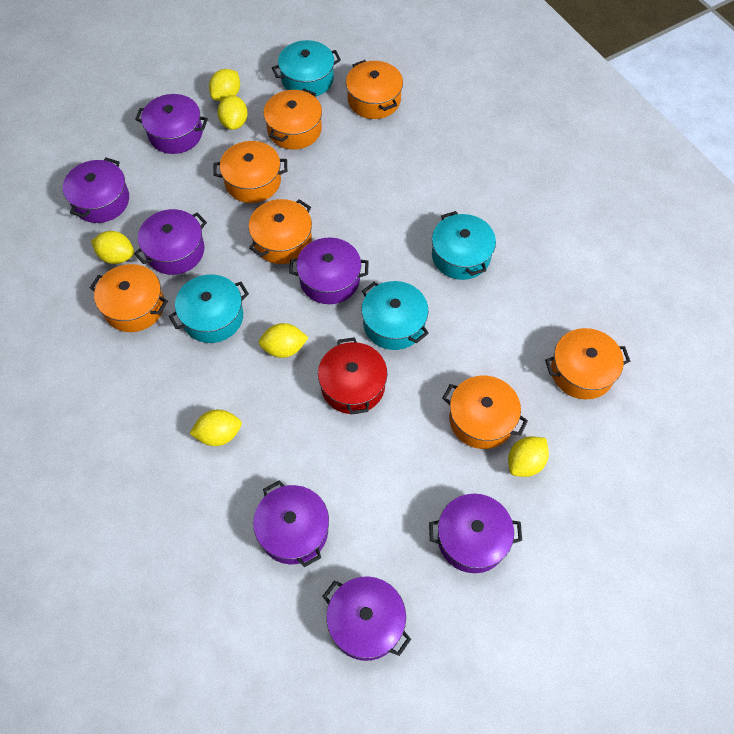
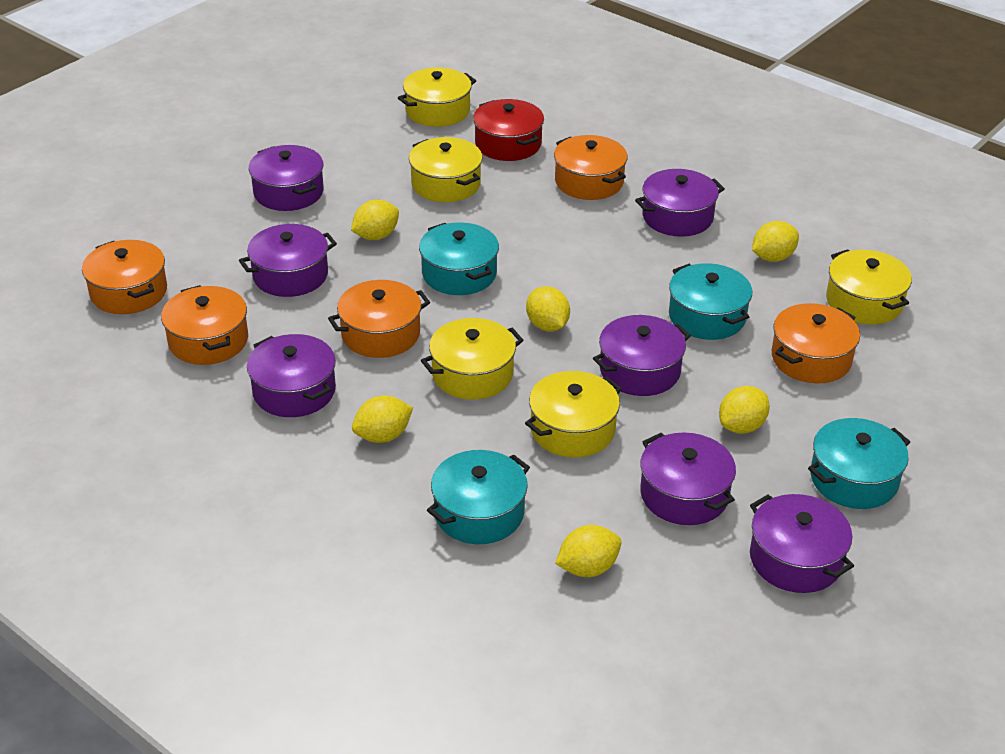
orange pot: [90,264,168,332] [213,141,287,203] [248,199,312,264] [263,89,322,149] [346,60,403,119] [442,376,528,449] [545,328,630,400] = 7 -> [82,240,167,314] [161,285,248,365] [328,280,430,358] [554,135,627,200] [772,303,860,383] = 5
yellow pot: none = 0 -> [398,67,476,127] [409,137,483,202] [421,318,524,400] [525,371,622,457] [826,249,912,325] = 5

